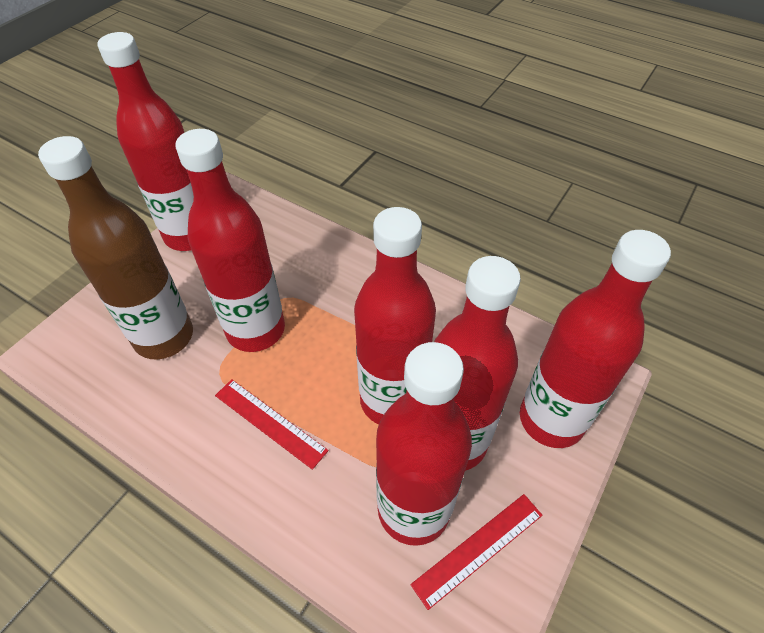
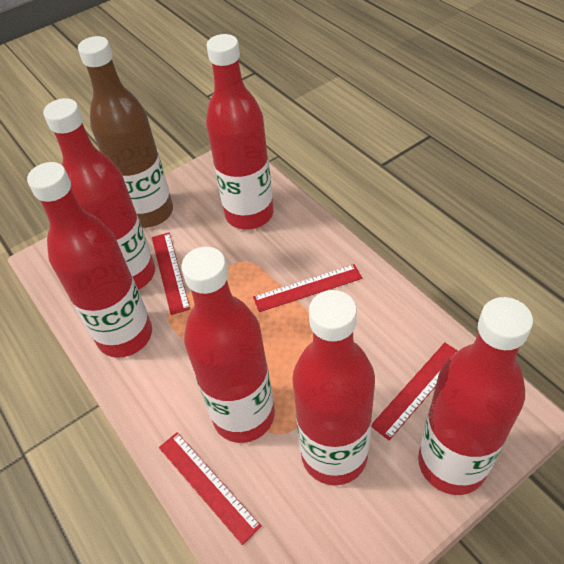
red ruler: [215,379,328,470] [410,494,542,610] = 2 -> [152,233,190,315] [159,432,262,545] [253,264,362,312] [372,342,458,440] = 4

